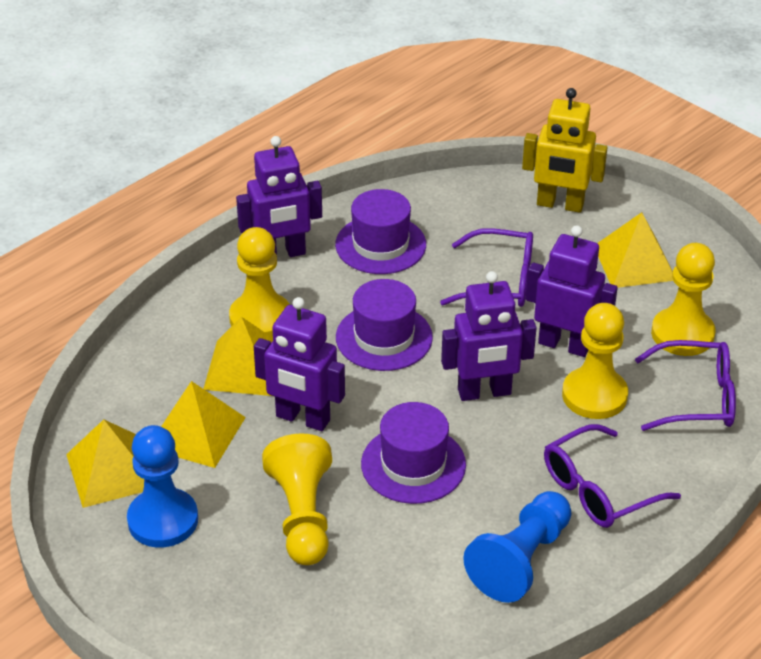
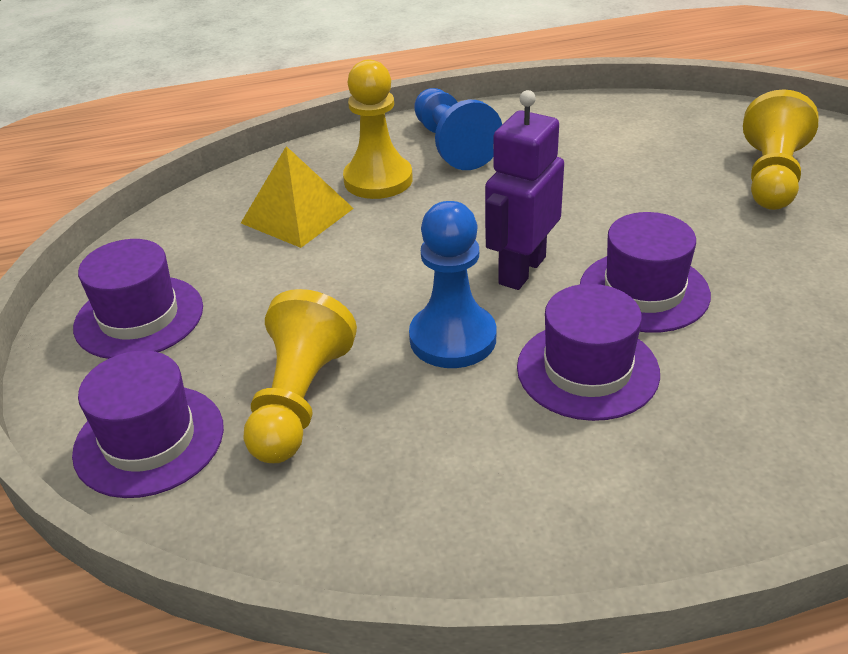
purple glasses: [440,228,533,307] [544,424,681,528] [635,340,736,431] = 3 -> none = 0
purple hat: [335,189,426,274] [336,279,433,371] [361,402,466,504] = 3 -> [72,350,224,498] [73,239,203,359] [517,284,660,421] [580,212,711,333] = 4
purple robot: [236,136,322,257] [254,297,345,431] [441,271,537,401] [526,225,618,357] = 4 -> [485,90,564,290] = 1
yellow pawn: [229,227,290,338] [262,433,332,565] [562,303,628,419] [651,243,716,356] = 4 -> [244,289,357,463] [343,60,413,199] [743,89,818,210] = 3
yellow pyramid: [66,419,144,508] [161,381,246,468] [203,317,273,396] [598,212,673,288] = 4 -> [241,146,354,248] = 1
yellow robot: [522,88,608,213] = 1 -> none = 0

